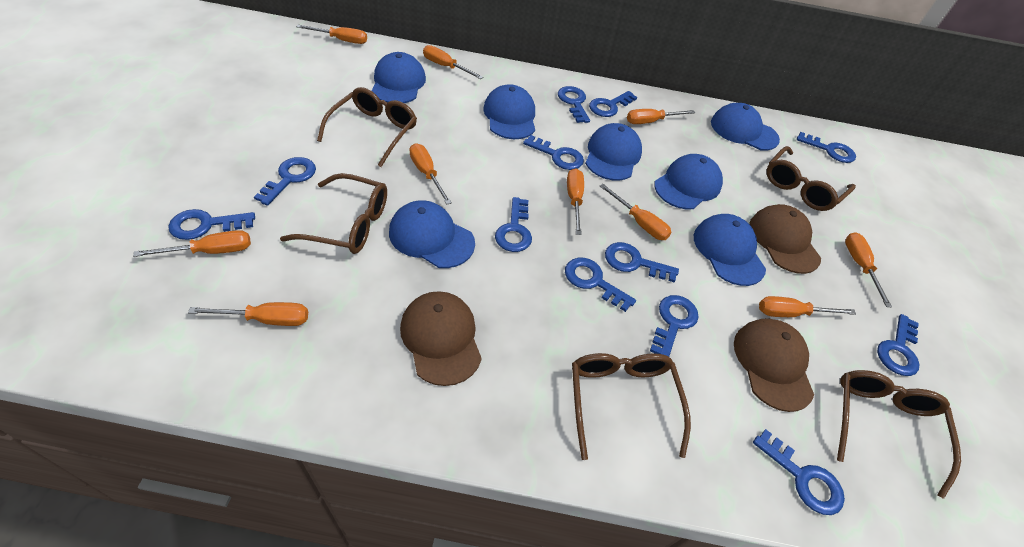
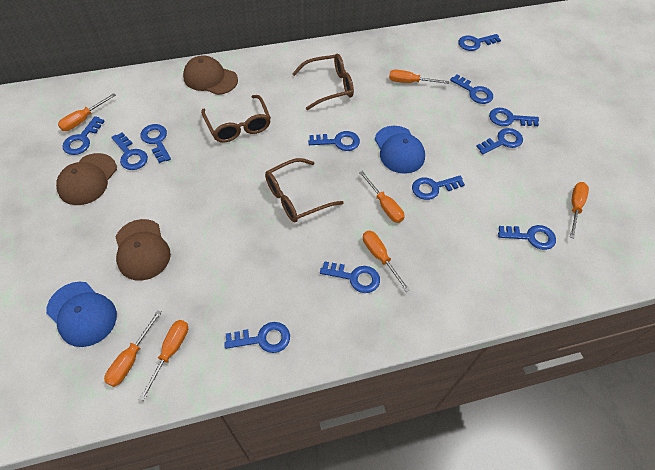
blue cap: [372,52,426,103] [389,200,475,268] [483,84,535,139] [585,123,642,181] [654,154,723,209] [694,214,766,286] [711,103,780,151] = 7 -> [46,282,117,347] [375,126,425,174] = 2
brown glasses: [280,173,387,254] [317,87,417,167] [572,353,691,460] [766,146,856,211] [837,370,961,499] = 5 -> [201,95,271,142] [265,158,344,223] [292,54,354,110] = 3
orange screwdriver: [133,230,251,257] [188,302,308,326] [296,25,367,44] [410,143,452,205] [423,45,484,79] [567,168,584,235] [600,184,672,240] [627,109,695,124] [759,296,856,317] [845,232,892,307] = 10 -> [58,93,116,131] [104,310,162,387] [139,320,188,401] [359,171,404,223] [363,231,410,292] [389,70,449,84] [570,182,589,239] = 7

